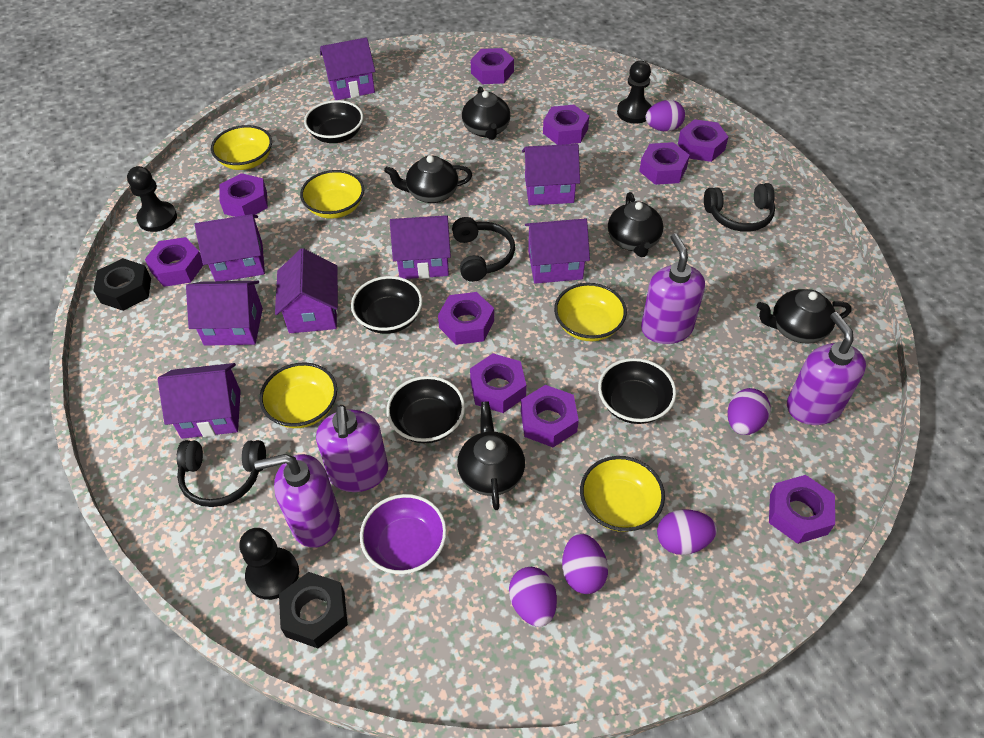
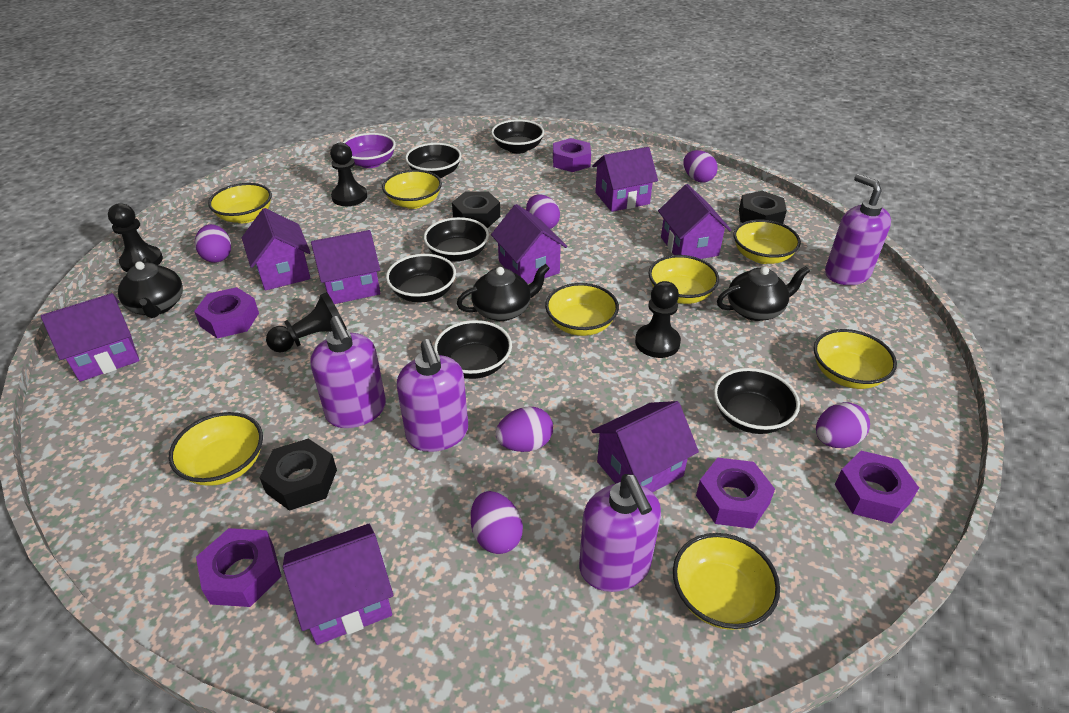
black bowl: [304,100,363,143] [351,276,423,334] [386,376,465,443] [598,358,676,424] = 4 -> [386,254,456,302] [405,143,462,178] [424,217,489,262] [434,320,512,379] [491,119,544,154] [714,368,800,434] = 6
black headphones: [177,440,266,507] [452,217,515,282] [704,183,775,232] = 3 -> none = 0
black nut: [93,258,151,311] [279,572,348,648] = 2 -> [259,438,337,511] [452,191,500,228] [739,191,787,224] = 3
black pawn: [127,166,177,232] [239,528,299,600] [617,61,652,124] = 3 -> [108,204,163,272] [266,292,347,353] [330,143,367,206] [635,281,681,358] = 4
black teapot: [384,155,472,203] [457,401,525,510] [462,86,511,140] [608,192,663,257] [757,289,852,343] = 5 -> [118,257,183,318] [457,264,550,321] [717,266,810,321] = 3
purple egg: [509,567,557,627] [562,533,608,594] [645,100,685,131] [657,509,717,555] [728,388,771,435] = 5 -> [195,224,231,263] [471,491,523,554] [495,407,553,452] [526,194,560,229] [683,150,718,183] [816,402,870,448] = 6
purple nut: [145,237,203,287] [219,173,268,217] [438,292,494,345] [470,354,526,413] [471,48,514,84] [521,385,579,447] [543,105,589,145] [639,142,690,185] [678,119,728,162] [769,475,835,544] = 10 -> [194,287,259,339] [196,528,282,607] [553,138,591,172] [696,458,775,529] [835,451,919,524] = 5
yellow bowl: [211,125,272,170] [259,362,337,428] [300,170,364,219] [554,283,627,341] [580,456,665,532] = 5 -> [169,412,263,486] [208,183,272,223] [382,170,442,209] [545,283,619,336] [649,255,719,304] [673,533,780,630] [733,220,801,264] [814,329,897,389] = 8

